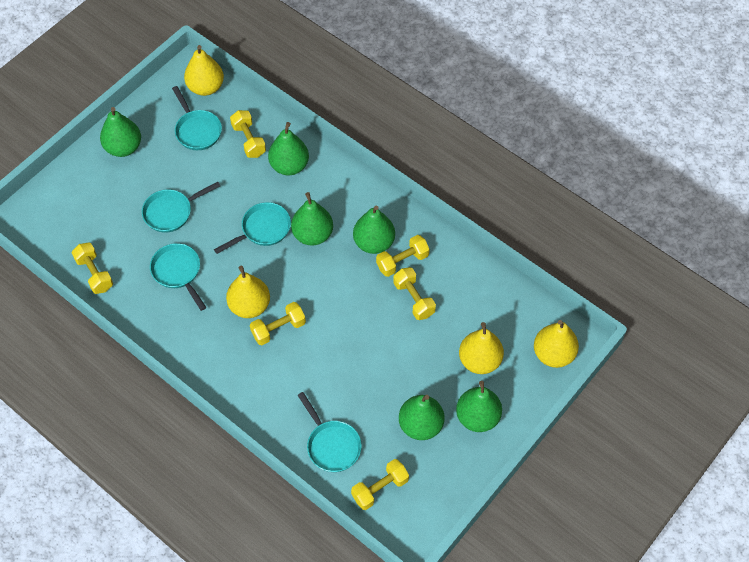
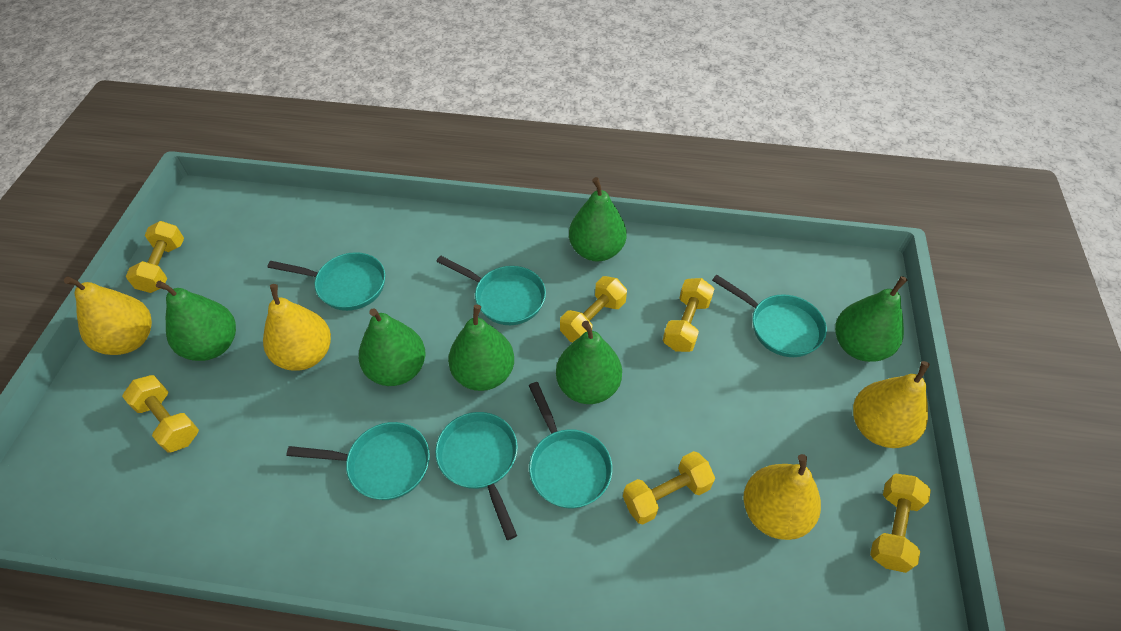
turquoise pan: [142,182,220,233] [150,243,206,311] [172,86,222,150] [214,202,291,254] [297,392,362,472] = 5 -> [268,252,385,311] [286,422,430,500] [435,412,518,540] [436,256,546,325] [529,382,612,509] [712,275,827,357] = 6

